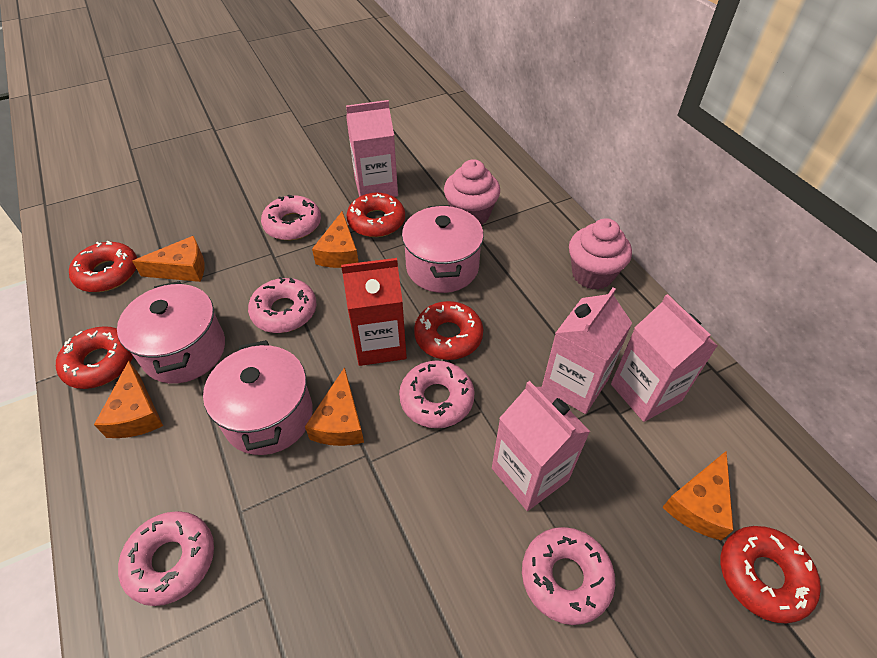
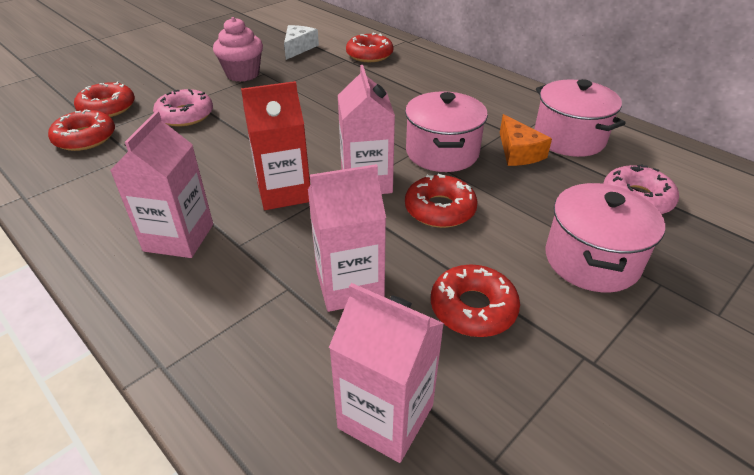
orange cheese: [94,361,163,438] [132,236,205,282] [305,367,364,446] [312,211,359,268] [663,451,734,541] = 5 -> [500,114,552,166] = 1
pink cupcake: [444,159,500,225] [569,218,632,290] = 2 -> [213,17,263,82] = 1
pink donut: [118,511,214,606] [248,277,317,333] [261,195,321,240] [399,360,475,428] [522,527,615,625] = 5 -> [153,89,213,127] [603,164,679,214] = 2
white cheese: none = 0 -> [284,25,319,60] = 1

